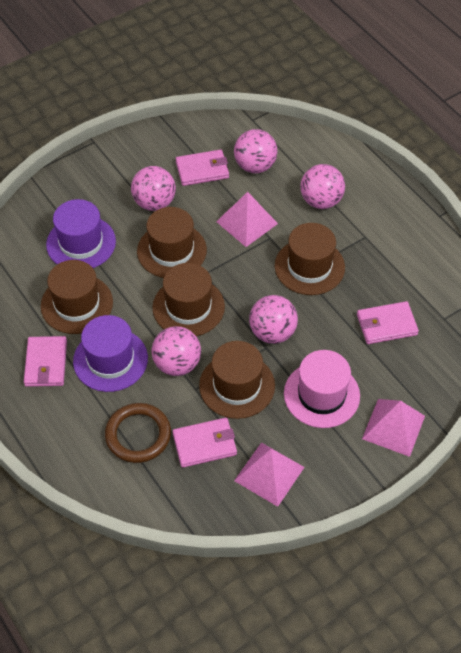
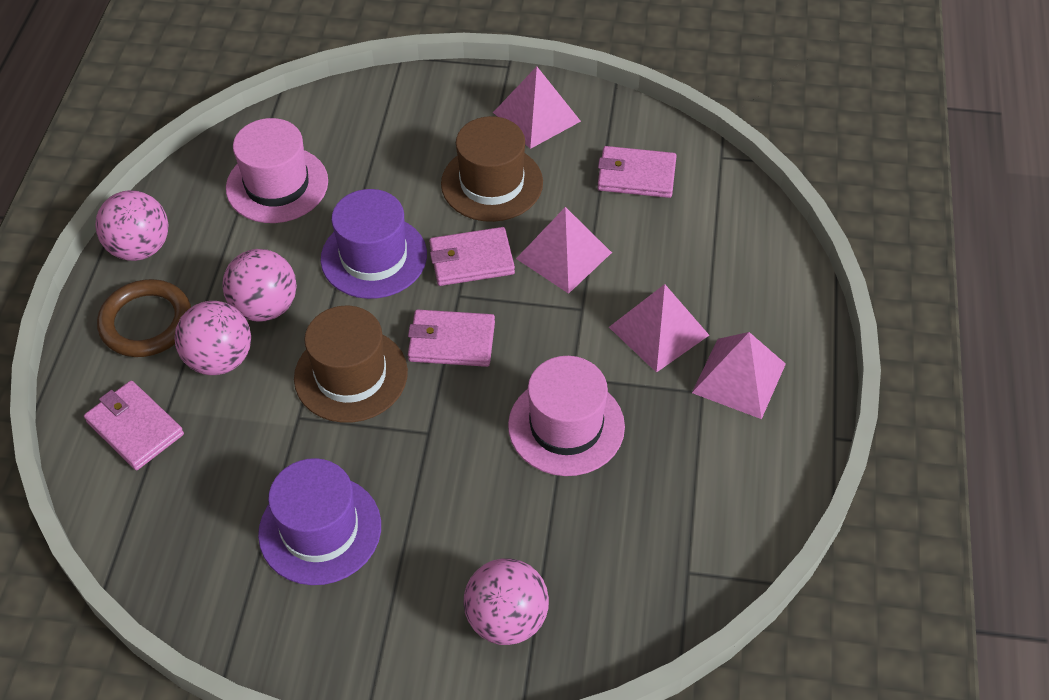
brown hat: [41,260,113,334] [137,207,207,278] [152,263,225,336] [199,341,275,419] [275,223,345,295] = 5 -> [294,306,408,423] [441,116,543,222] = 2
pink ball: [131,166,176,211] [151,326,201,376] [234,129,278,173] [249,295,298,344] [300,164,345,209] = 5 -> [95,190,168,261] [175,301,251,375] [222,249,297,321] [464,558,549,645] = 4
pink hat: [284,350,360,428] = 1 -> [226,118,328,223] [508,356,625,476] = 2
pink pyramid: [216,192,278,247] [234,442,305,507] [362,399,425,457] = 3 -> [493,66,581,149] [516,207,612,294] [609,284,709,373] [692,332,786,419] = 4

